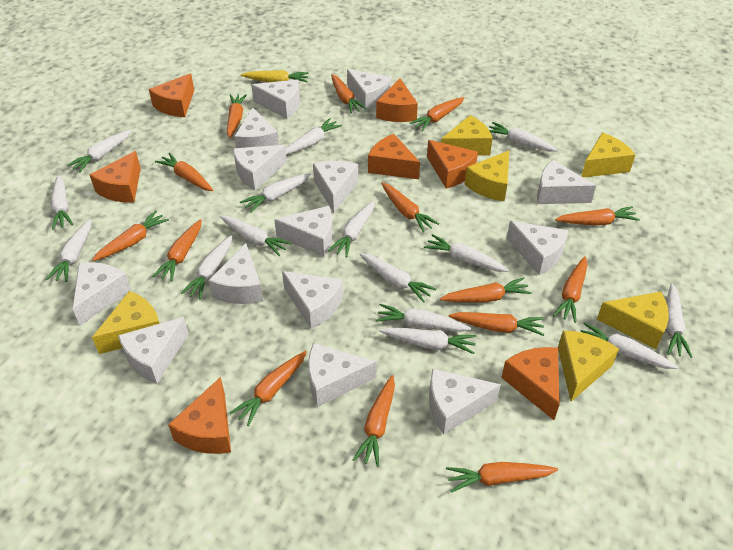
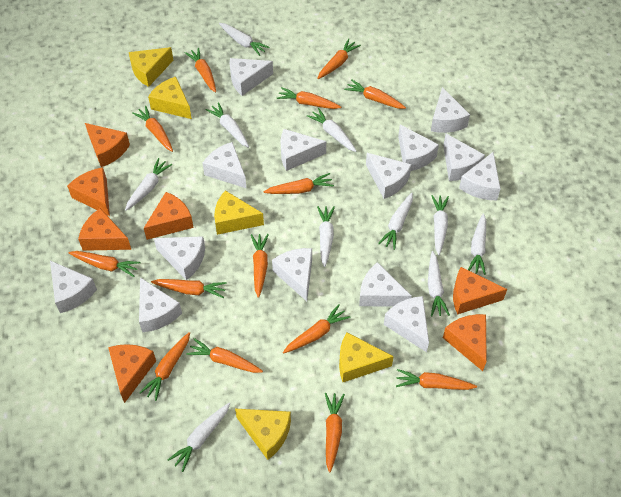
white carrot: [46,219,91,282] [51,175,73,230] [67,130,132,173] [180,235,232,299] [220,216,292,256] [240,173,311,213] [286,118,342,155] [328,201,375,257] [359,253,437,303] [376,304,471,332] [380,327,477,354] [424,234,509,272] [489,122,558,152] [580,322,678,369] [666,283,692,358] = 15 -> [125,158,172,211] [168,403,230,472] [205,102,249,148] [219,23,270,56] [307,108,356,152] [317,206,335,267] [378,193,413,250] [428,251,450,316] [431,195,449,255] [468,213,486,275] = 10
yellow carrot: [241,70,309,82] = 1 -> none = 0
yellow cheese: [92,291,160,354] [441,115,493,156] [465,151,509,201] [558,331,619,401] [581,133,635,178] [597,291,669,349] = 6 -> [129,47,173,87] [148,76,192,119] [214,190,264,235] [235,409,291,460] [339,332,394,382] = 5

